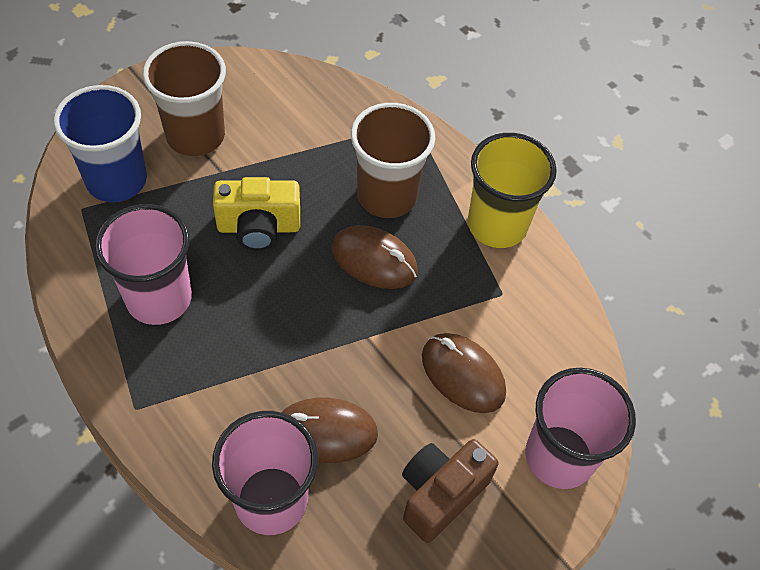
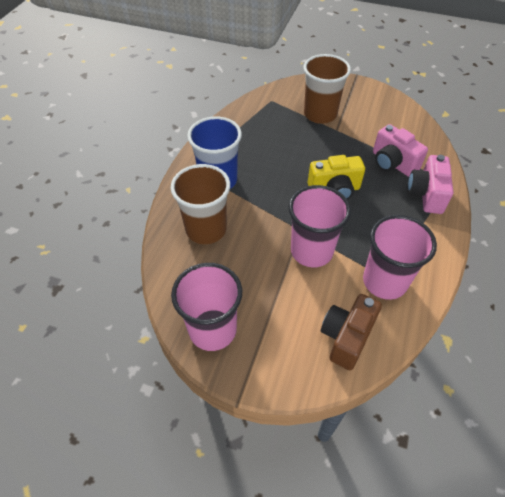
brown mouse: [281,398,378,463] [331,225,418,289] [422,333,506,413] = 3 -> none = 0
pink camera: none = 0 -> [373,124,428,177] [408,155,454,214] = 2
yellow cup: [468,133,557,248] = 1 -> none = 0

